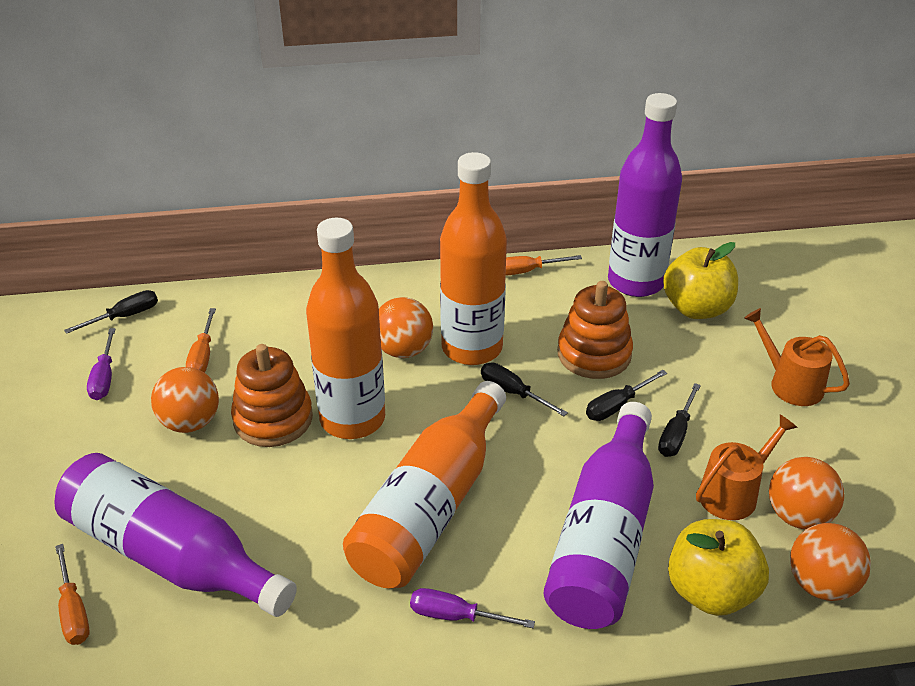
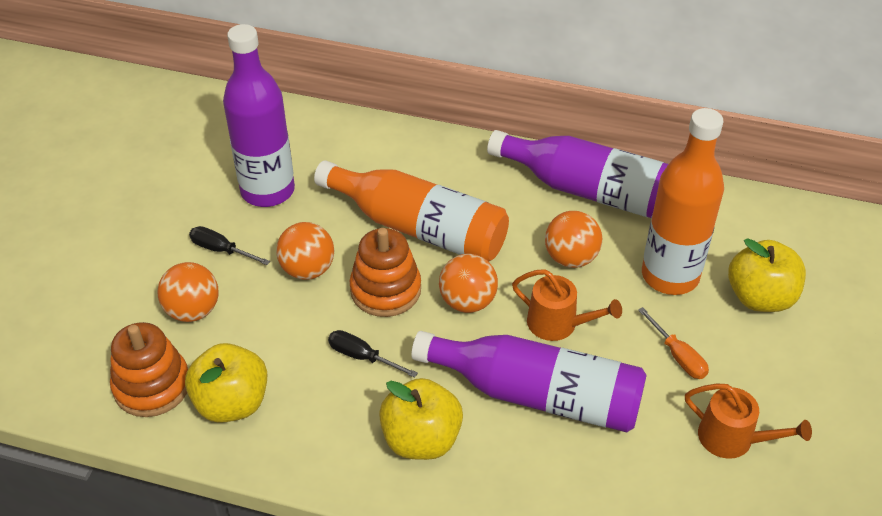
black screwdriver: [64,290,158,334] [481,363,568,416] [586,370,667,421] [658,383,701,457] = 4 -> [189,226,270,265] [328,330,418,378] = 2
orange bottle: [306,218,385,439] [343,381,506,588] [440,152,507,365] = 3 -> [314,160,509,261] [642,108,724,295] = 2
orange screwdriver: [55,544,90,645] [186,308,216,373] [506,255,582,276] = 3 -> [638,307,709,379] = 1
purple screwdriver: [87,328,116,400] [410,588,535,628] = 2 -> none = 0
yellow apple: [663,242,738,319] [668,519,769,616] = 2 -> [185,343,267,423] [379,378,463,460] [728,238,806,312] = 3

